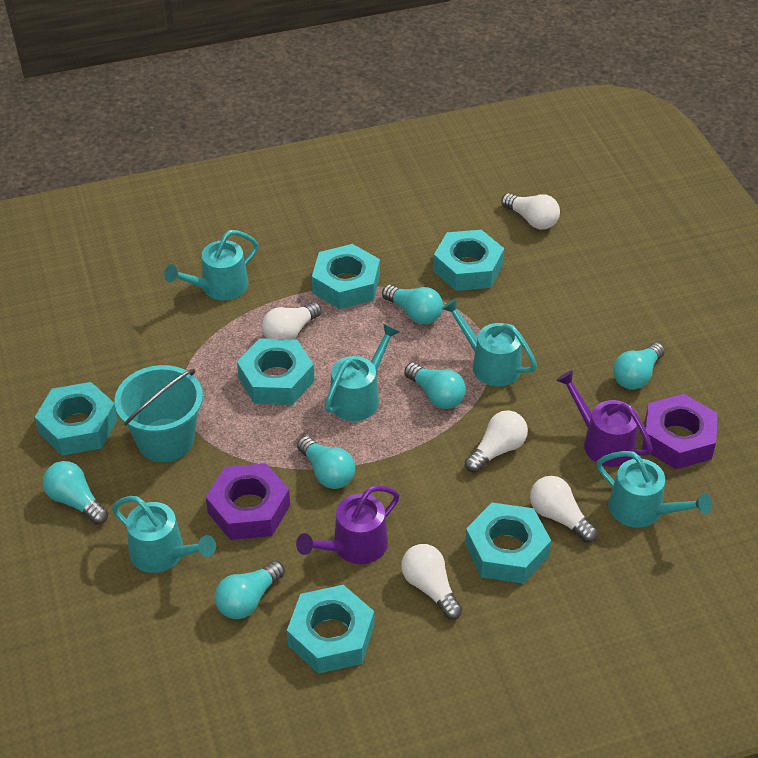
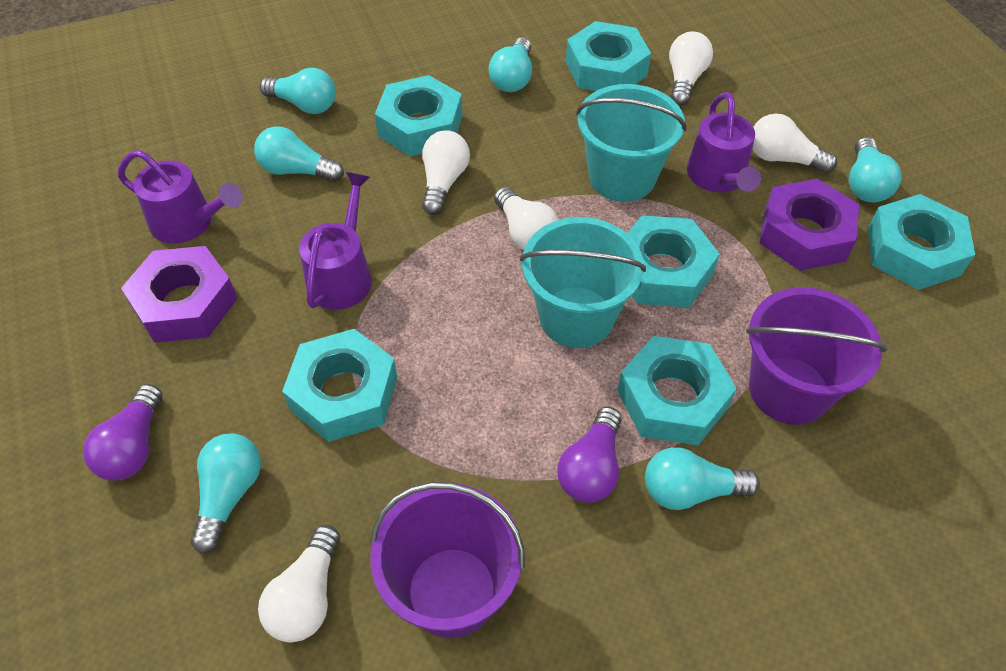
purple bucket: none = 0 -> [370,482,525,638] [746,287,887,425] = 2
purple light bulb: none = 0 -> [83,384,162,480] [557,406,621,503] = 2
purple watering can: [296,485,400,564] [556,370,653,467] = 2 -> [118,150,243,244] [299,172,372,310] [687,92,761,192] = 3
turquoise bucket: [114,365,203,462] = 1 -> [520,217,646,348] [576,84,687,202] = 2
turquoise watering can: [112,496,216,573] [164,230,259,300] [325,324,399,421] [442,298,537,386] [597,451,712,528] = 5 -> none = 0

